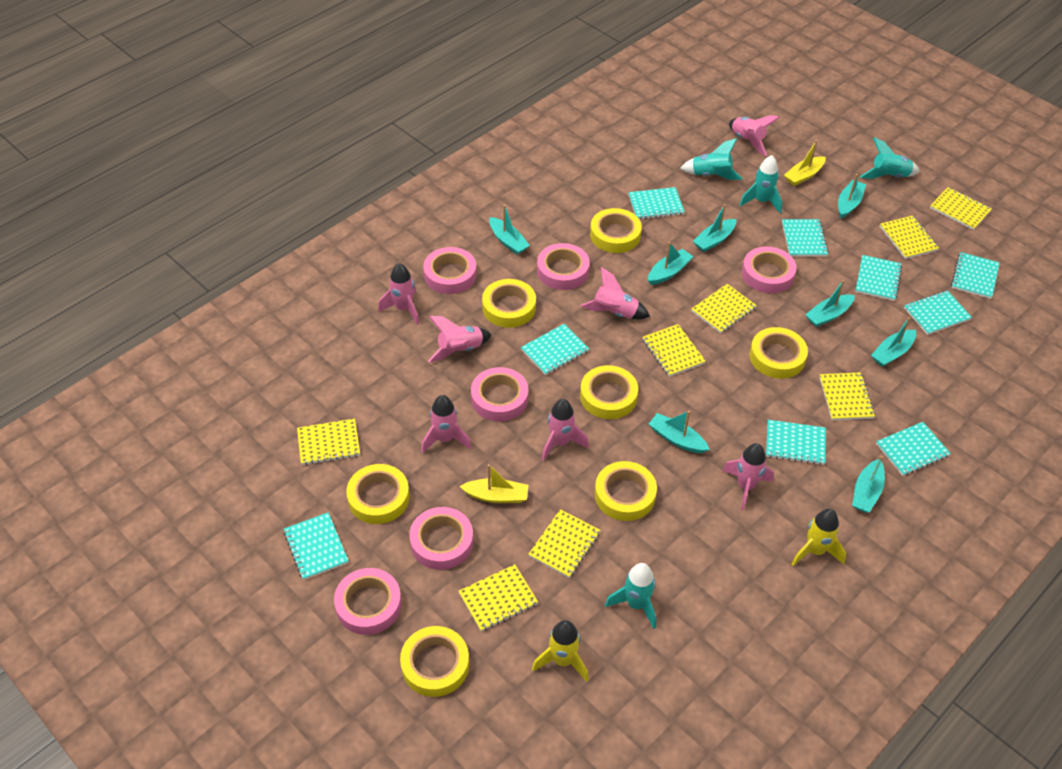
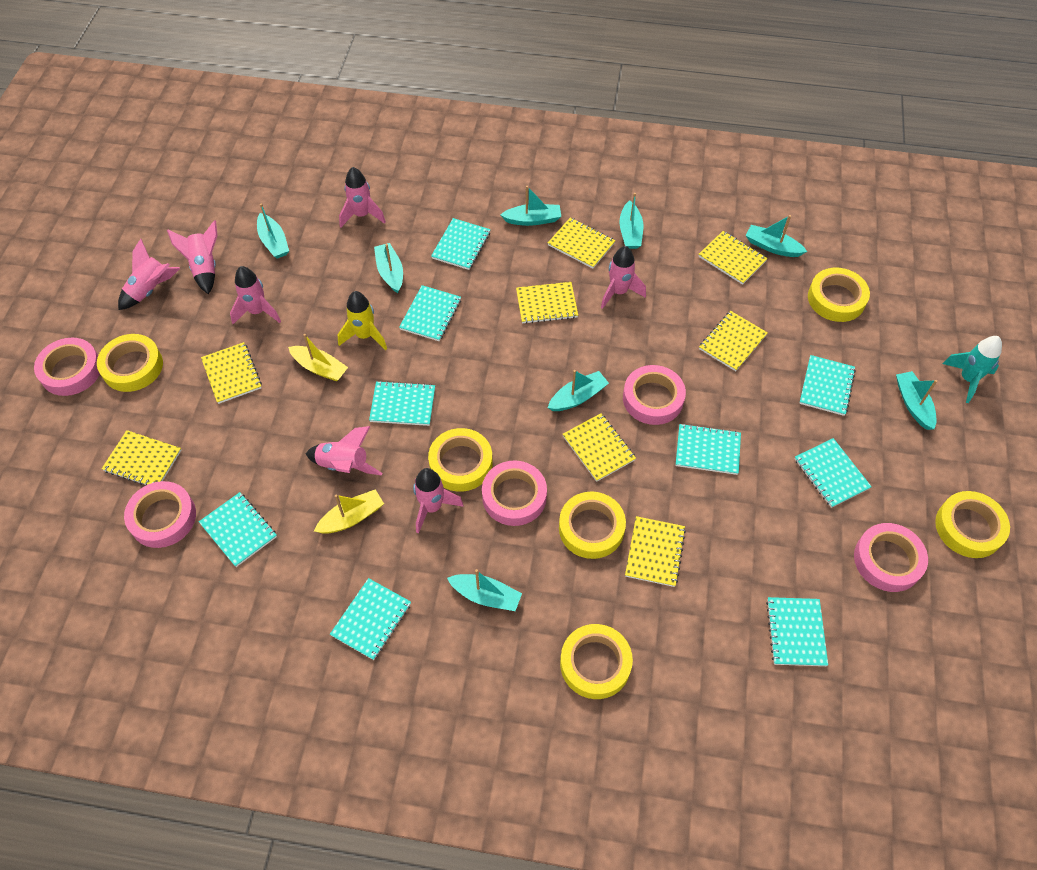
pink tape: [334,568,402,635] [409,507,473,570] [424,247,477,294] [471,367,529,421] [537,243,590,290] [742,247,797,293] = 6 -> [34,338,100,396] [124,481,196,548] [482,461,547,526] [623,365,686,425] [854,523,928,592] = 5
turquoise rocket: [605,563,656,629] [680,138,743,180] [739,155,782,213] [860,137,920,179] = 4 -> [942,336,1002,403] = 1
yellow rocket: [532,620,589,682] [792,509,846,566] = 2 -> [338,291,387,350] = 1
yellow tape: [346,464,410,524] [400,626,469,697] [482,279,536,328] [580,365,638,419] [590,208,642,253] [595,461,657,521] [750,327,808,379] = 7 -> [97,334,163,392] [428,428,493,492] [559,492,626,559] [560,624,633,699] [808,268,870,322] [935,491,1010,558] = 6

